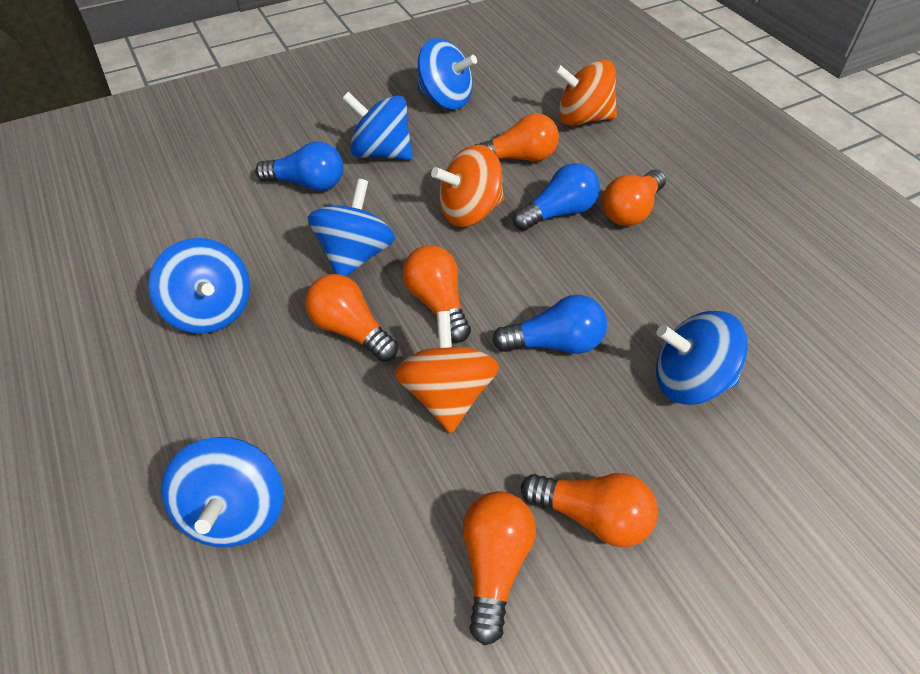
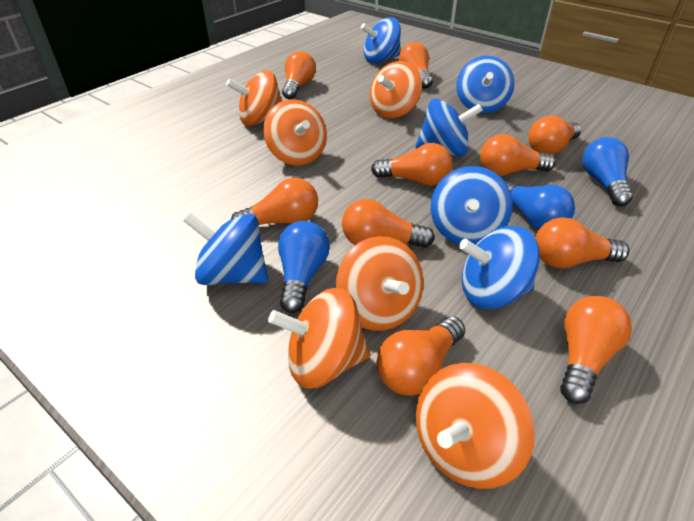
orange light bulb: [305,274,398,362] [403,245,471,343] [462,491,536,646] [475,113,559,161] [521,473,658,547] [602,169,666,226] = 6 -> [231,178,318,225] [282,51,316,99] [342,199,435,248] [371,143,452,186] [376,316,465,396] [399,42,433,89] [480,134,556,176] [528,116,582,155] [535,217,629,268] [560,296,632,404] = 10
orange spinning top: [394,311,499,433] [431,145,504,227] [554,59,617,126] = 3 -> [226,70,282,126] [263,99,327,166] [268,288,370,389] [336,236,424,331] [370,61,422,118] [416,363,535,489] = 6

